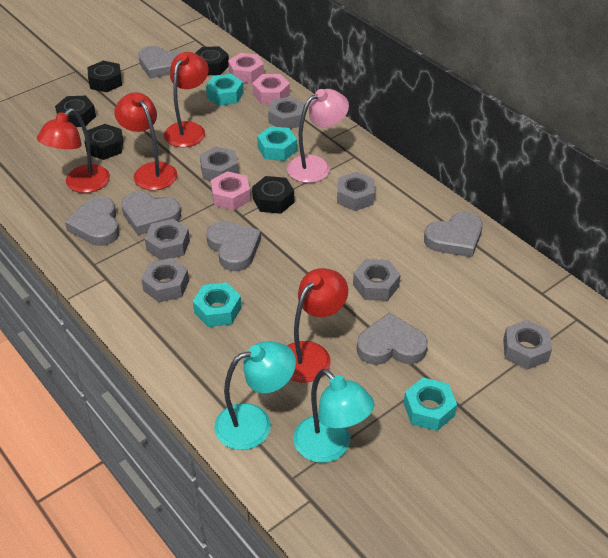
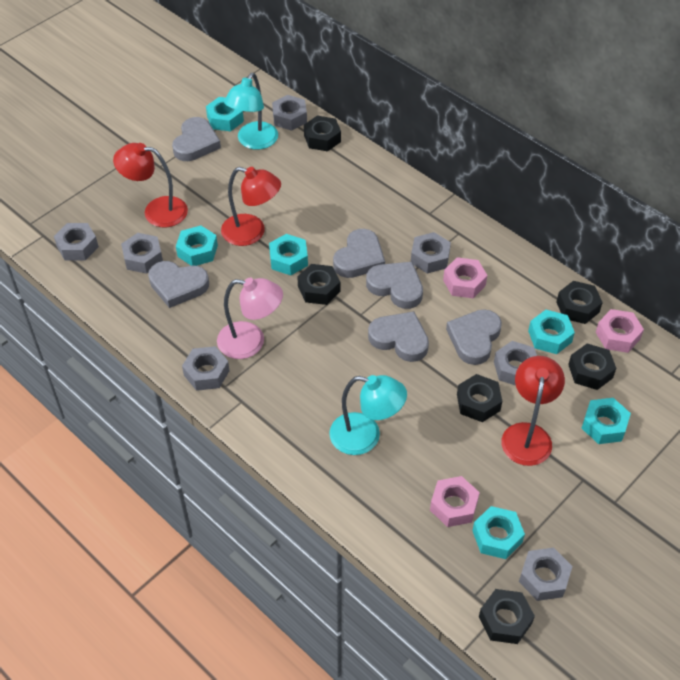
black nut: [55,96,96,127] [85,124,123,160] [87,61,122,92] [195,46,229,75] [252,176,294,214] = 5 -> [298,264,340,305] [304,116,341,151] [457,374,502,422] [479,589,535,644] [557,281,603,324] [568,344,616,390] = 6
red lamp: [37,108,110,193] [114,92,177,190] [164,52,209,147] [287,268,348,383] = 4 -> [113,143,188,227] [221,167,281,246] [501,356,565,466] = 3
turquoise nut: [193,282,242,327] [206,74,244,106] [257,126,297,161] [404,378,457,431] = 4 -> [176,225,218,266] [206,97,244,131] [269,234,308,275] [472,506,525,559] [528,310,575,354] [581,398,631,444] = 6

